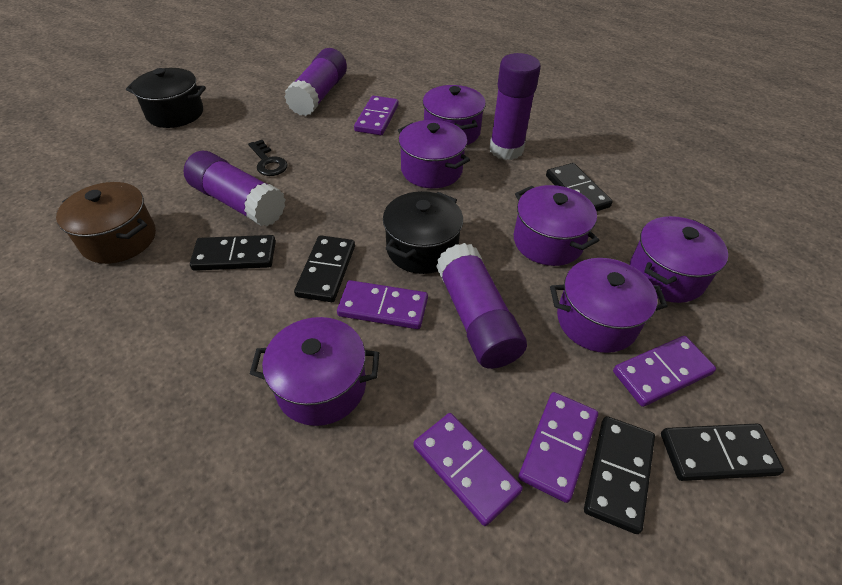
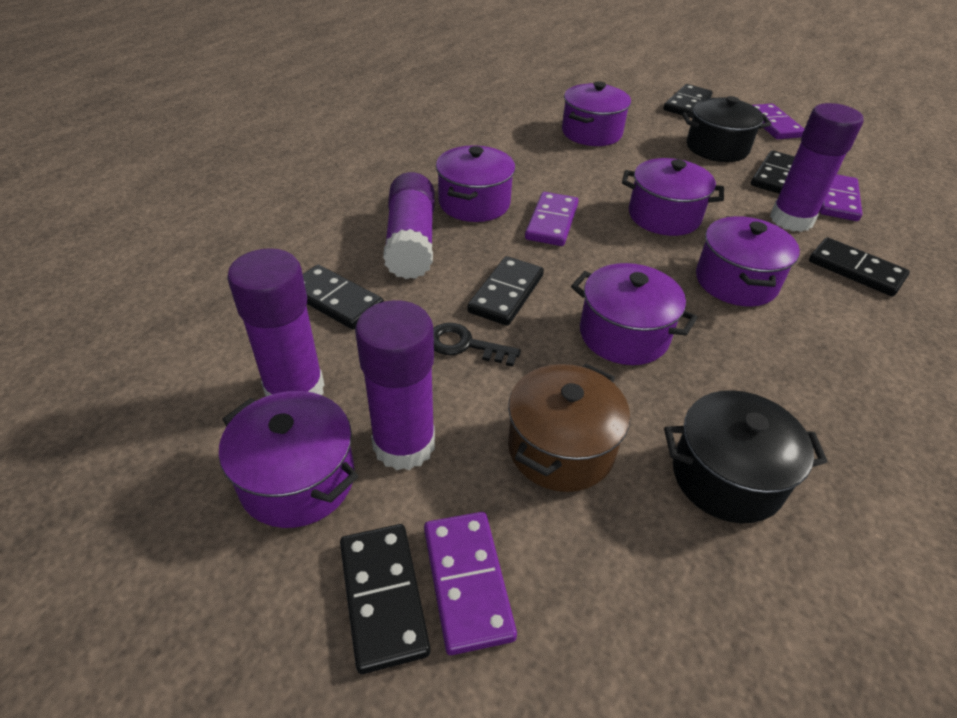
black domino: [190,235,276,271] [294,235,355,302] [546,163,613,211] [584,416,655,534] [661,424,784,481] = 5 -> [303,265,384,330] [340,524,430,674] [467,256,544,326] [663,84,712,115] [751,150,795,194] [809,237,910,296] = 6
purple domino: [337,280,428,329] [354,96,399,135] [414,413,523,526] [518,392,598,503] [613,336,716,407] = 5 -> [424,512,517,655] [525,192,579,246] [752,104,804,139] [820,174,862,221] = 4

